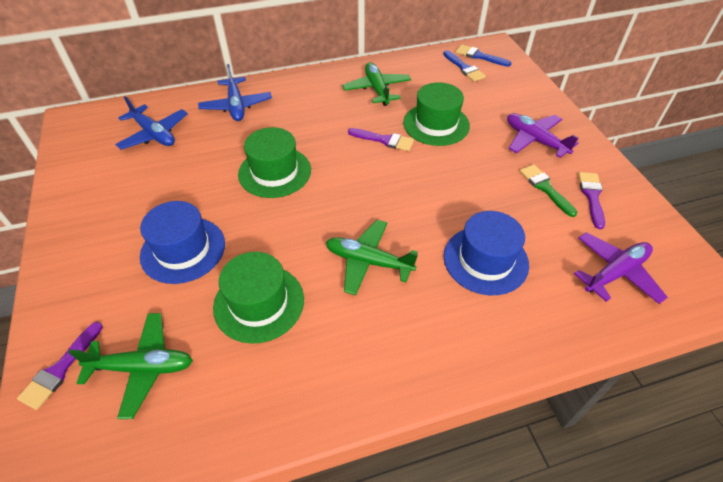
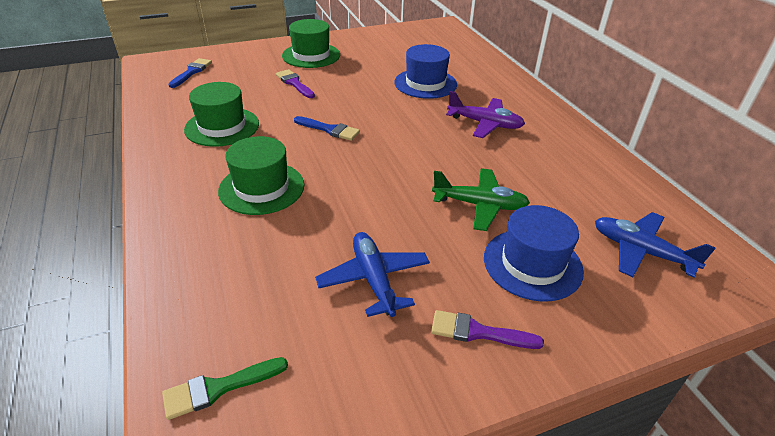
green plane: [68,313,193,419] [326,220,418,295] [342,62,411,106] = 3 -> [432,168,530,231] = 1
purple brush: [17,322,103,410] [348,128,414,151] [578,172,605,229] = 3 -> [276,69,315,98] [431,310,544,349] = 2
purple plane: [507,113,578,158] [574,232,668,304] = 2 -> [446,91,525,138] = 1

